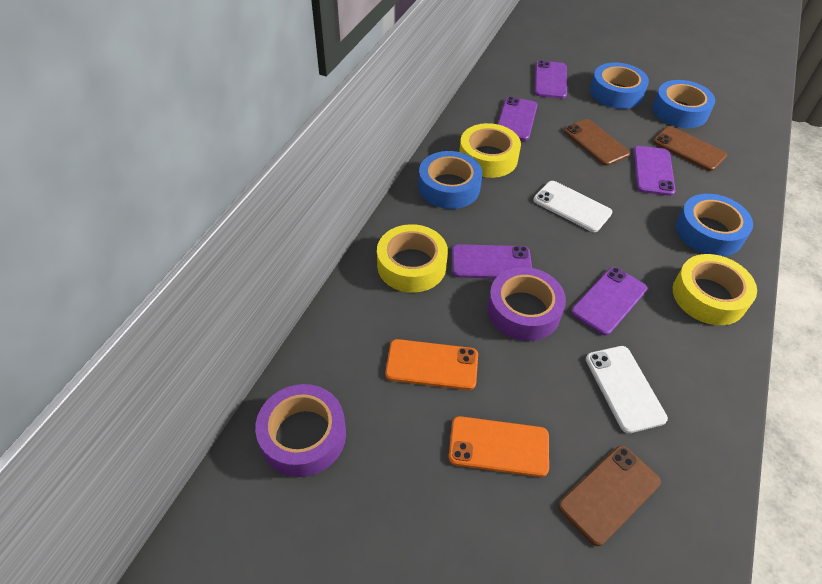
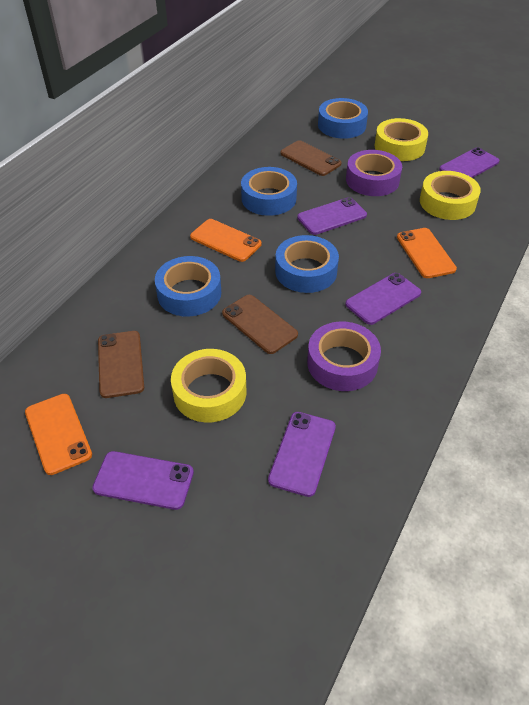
orange phone: [385,339,478,390] [449,416,549,477] = 2 -> [25,394,92,475] [190,219,262,262] [397,228,457,278] = 3
white phone: [533,181,612,232] [586,346,668,433] = 2 -> none = 0

